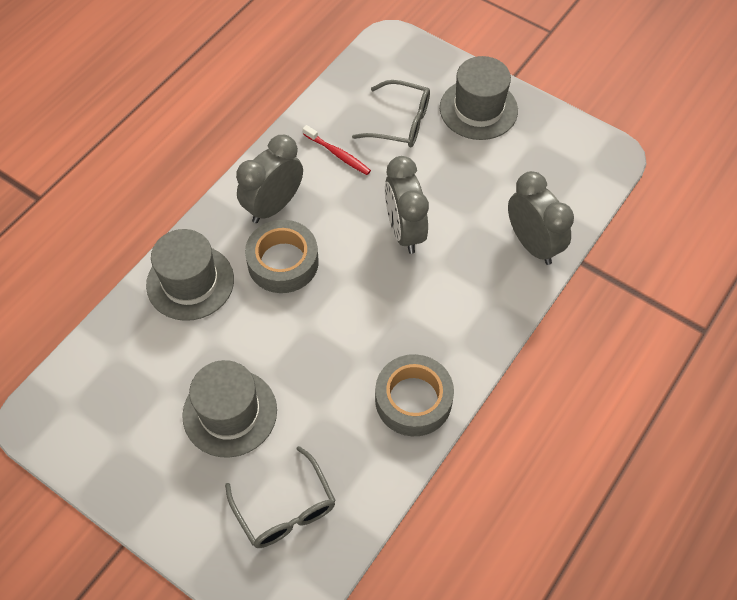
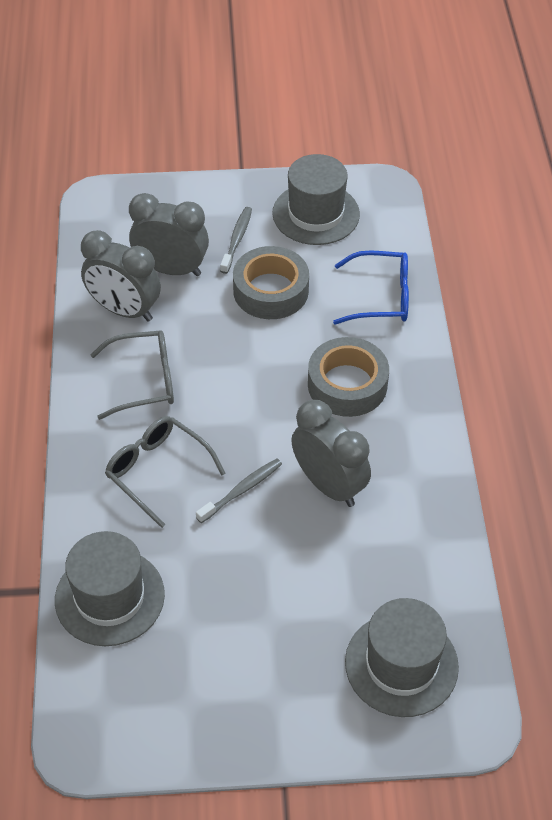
blue glasses: none = 0 -> [333,250,409,325] = 1
grey toothbrush: none = 0 -> [196,459,282,523] [220,207,252,274] = 2
red toothbrush: [303,125,371,175] = 1 -> none = 0

